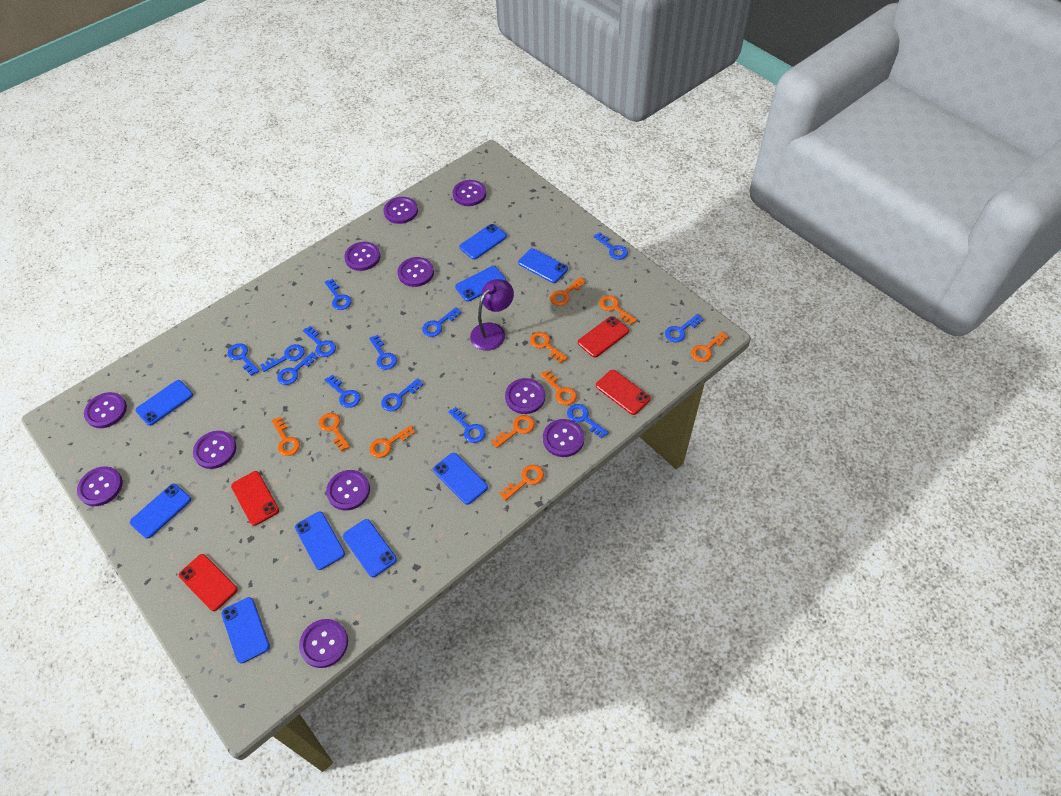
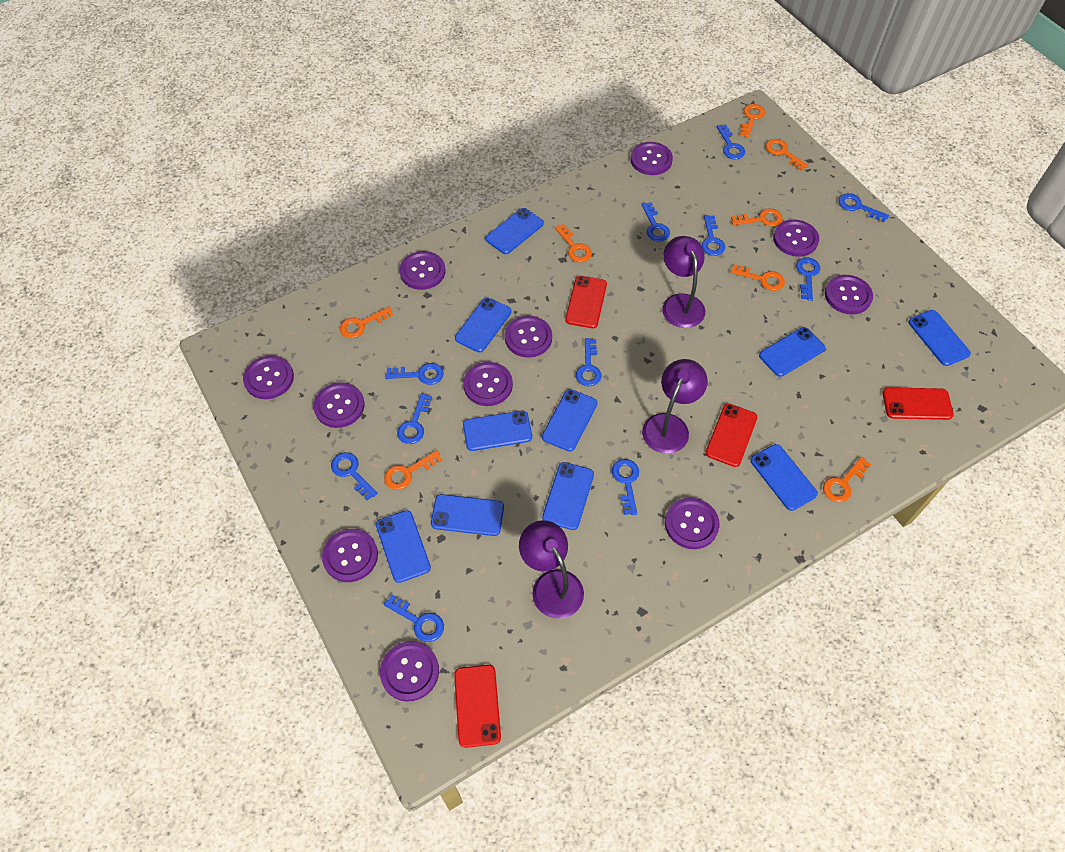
blue key: [228,343,259,376] [260,344,305,372] [277,352,318,385] [303,326,336,357] [325,279,352,310] [325,375,360,408] [369,335,397,370] [381,378,423,411] [422,307,461,337] [448,407,486,443] [567,404,609,439] [593,232,628,260] [665,314,704,342] = 13 -> [331,452,377,501] [384,594,444,642] [385,363,444,385] [397,393,432,444] [576,338,602,387] [612,459,639,515] [641,202,670,242] [702,215,725,256] [717,124,745,159] [796,257,820,301] [838,193,889,222] = 11
blue phone: [130,484,191,539] [136,380,193,426] [221,597,270,663] [295,512,345,570] [343,519,397,577] [433,453,488,505] [455,266,506,302] [459,224,507,259] [518,248,568,283] = 9 -> [376,510,431,583] [431,494,504,536] [455,297,511,352] [463,411,532,451] [485,208,544,254] [542,389,597,452] [542,462,594,530] [751,444,818,511] [759,327,825,377] [908,310,971,366] = 10
orange key: [272,416,300,456] [319,413,350,451] [369,425,415,458] [491,415,535,448] [499,465,544,501] [530,332,568,363] [540,370,577,405] [550,277,586,306] [599,295,637,325] [691,331,728,362] = 10 -> [340,306,393,338] [384,450,442,490] [555,224,592,262] [731,208,783,226] [731,264,785,291] [740,104,765,137] [766,139,809,170] [823,457,871,503] = 8
purple lamp: [470,279,514,351] = 1 -> [519,520,584,619] [642,359,708,454] [662,236,705,328] = 3

